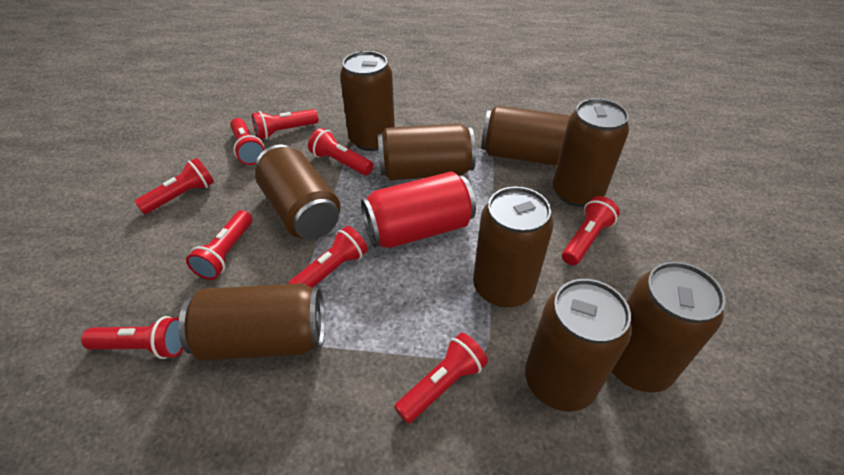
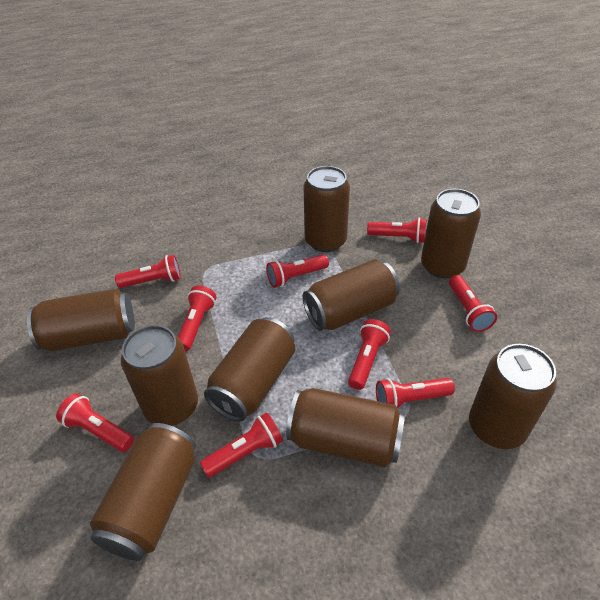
red can: [361,171,476,248] = 1 -> none = 0

